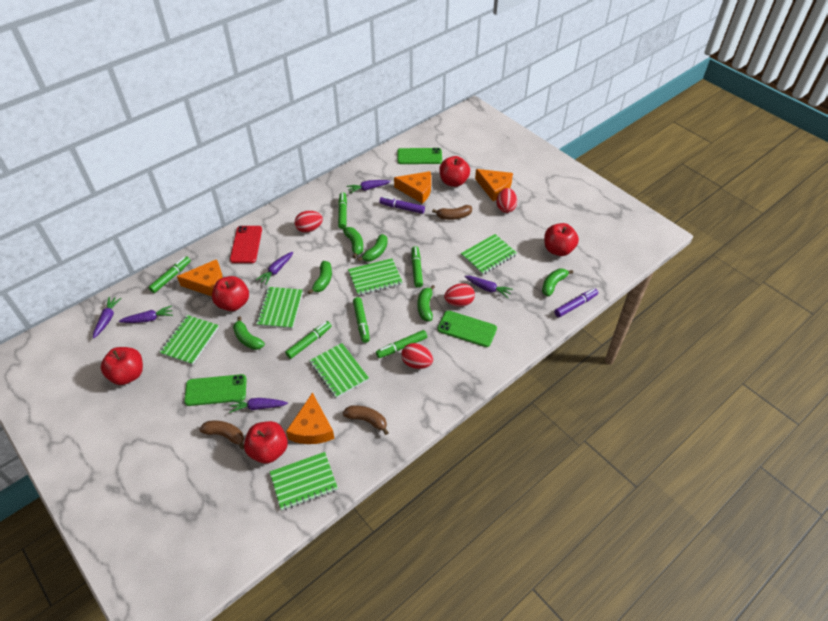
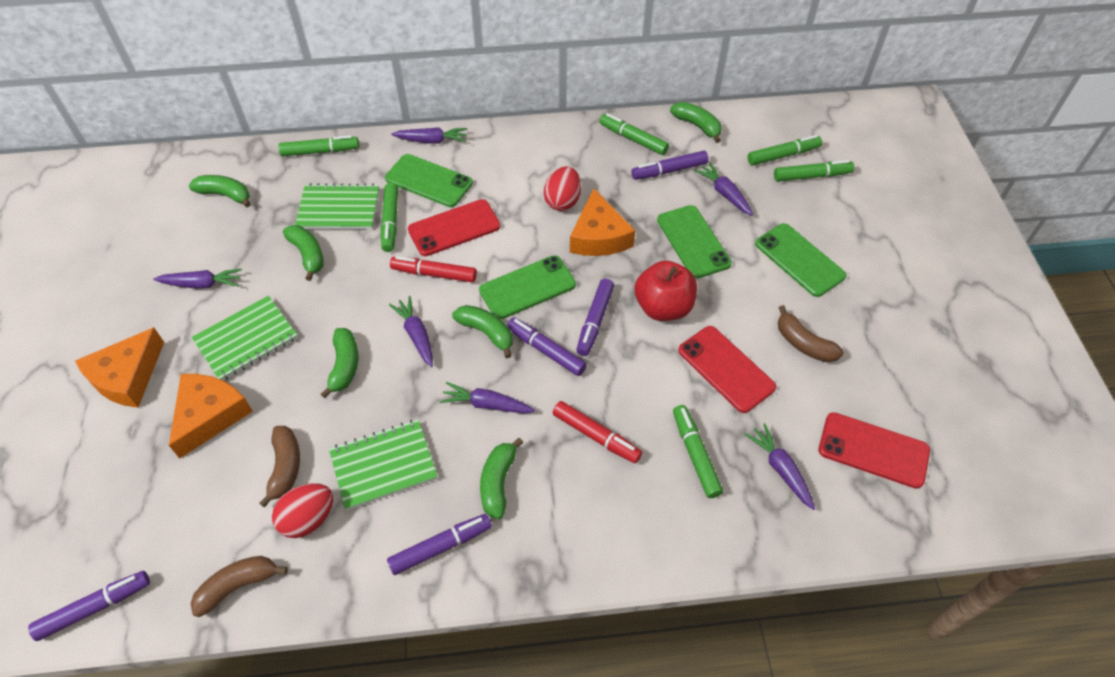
green notebook: [159,315,219,365] [256,287,303,329] [270,452,338,511] [309,343,369,398] [348,258,403,296] [461,234,517,275] = 6 -> [192,296,298,380] [295,183,379,229] [329,419,438,510] = 3
green phone: [184,374,247,406] [397,148,442,164] [437,310,497,347] = 3 -> [385,154,473,207] [479,255,576,319] [657,205,732,279] [755,223,846,297] = 4
orange cheese: [177,259,223,296] [286,392,335,444] [394,171,431,204] [475,169,513,201] = 4 -> [75,327,164,408] [169,374,253,458] [570,188,635,256] = 3
purple marker: [379,196,425,214] [554,288,598,317] = 2 -> [28,571,150,641] [387,514,492,575] [507,317,587,376] [576,279,614,356] [631,151,709,180] = 5
red apple: [101,347,143,385] [212,276,249,311] [244,421,288,464] [439,156,470,187] [544,223,579,256] = 5 -> [635,261,697,321] = 1
red egg: [295,211,323,233] [401,343,433,369] [444,283,475,307] [497,188,517,213] = 4 -> [272,483,333,538] [544,166,581,211] = 2
red marker: none = 0 -> [390,256,477,283] [553,401,642,463] = 2
red phone: [230,226,262,263] = 1 -> [408,199,500,256] [678,326,777,413] [818,412,930,489] = 3

